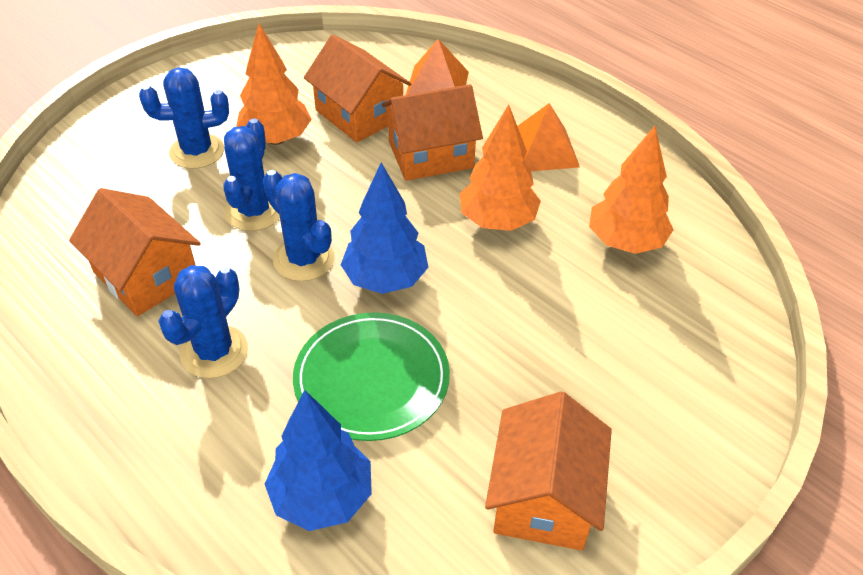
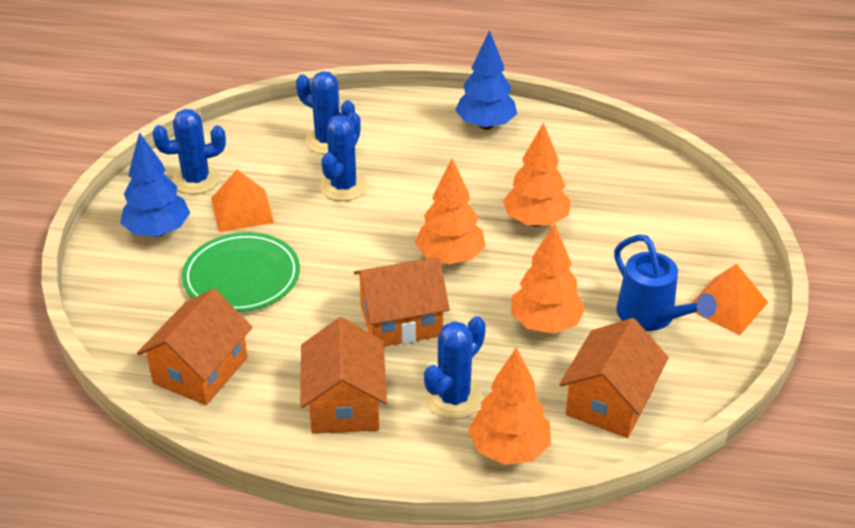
blue watering can: none = 0 -> [614,234,717,331] = 1
orange tree: [236,24,312,145] [459,104,541,231] [589,126,674,254] = 3 -> [415,159,486,264] [468,347,551,465] [503,122,571,227] [511,223,585,334] = 4

